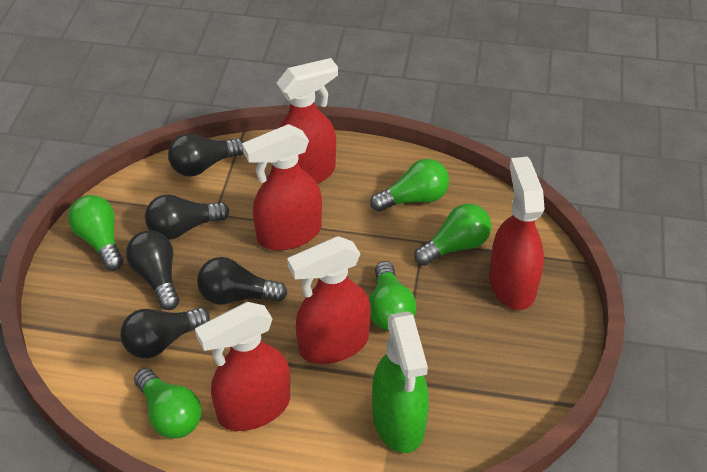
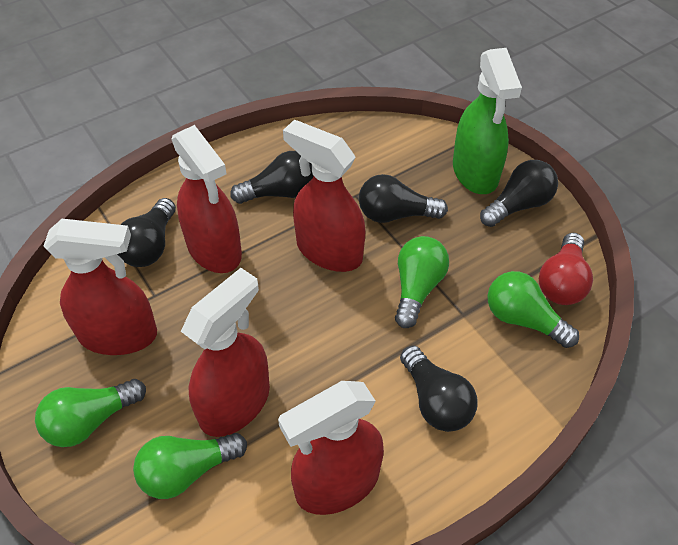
green light bulb: [68,195,123,271] [134,368,202,439] [369,261,416,331] [370,159,449,212] [414,204,491,266] = 5 -> [35,379,146,447] [133,433,247,499] [395,236,449,328] [487,271,579,348] = 4
red light bulb: none = 0 -> [539,233,593,305] = 1

